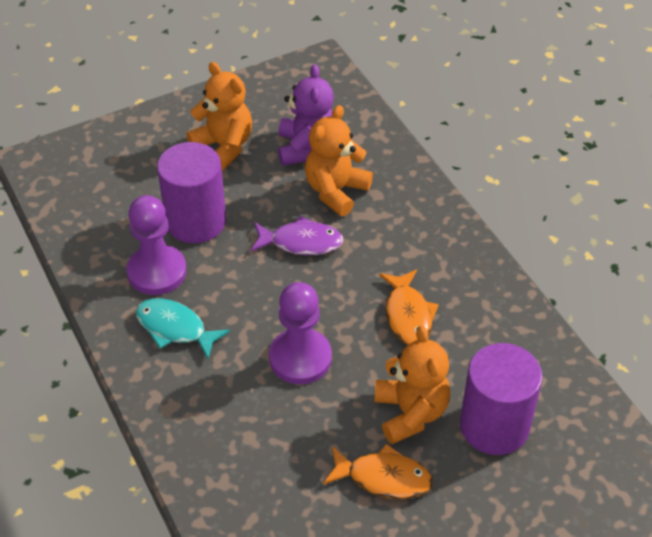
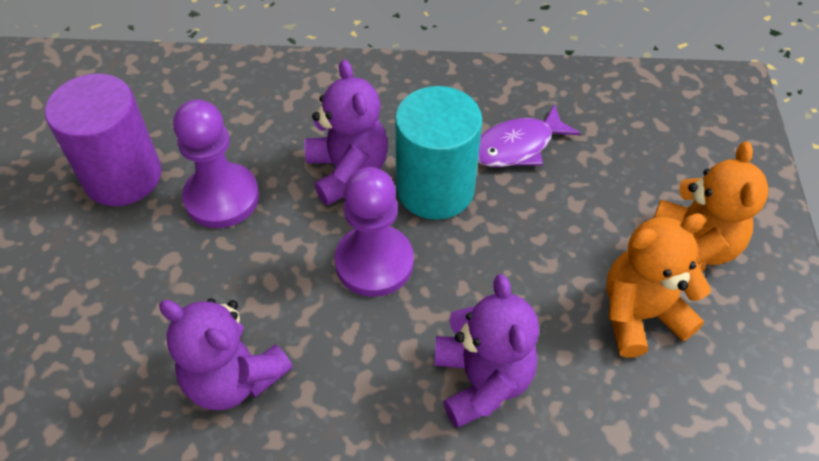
orange fish: [323,444,433,499] [379,269,439,345] = 2 -> none = 0
orange teddy bear: [186,62,252,170] [305,105,373,216] [374,325,450,444] = 3 -> [606,213,711,358] [654,142,768,271] = 2
purple cylinder: [157,142,226,243] [460,343,543,455] = 2 -> [45,74,161,206] = 1
purple teddy bear: [278,64,334,166] = 1 -> [159,298,293,410] [305,59,388,206] [434,274,539,428] = 3
turquoise cylinder: none = 0 -> [395,86,482,220] = 1
turquoise fish: [136,298,230,359] = 1 -> none = 0

